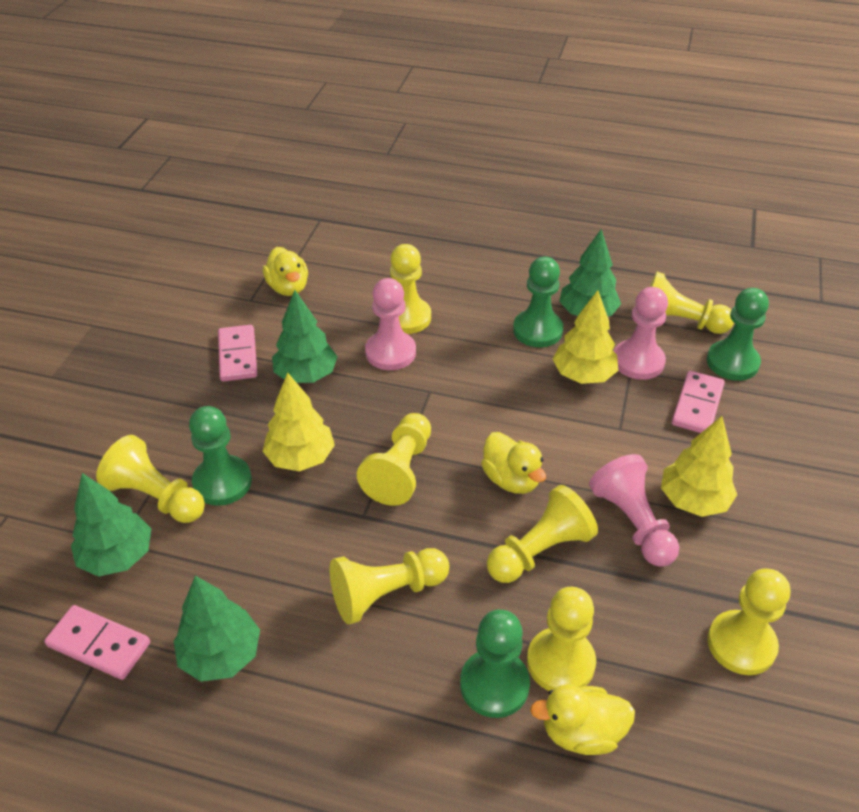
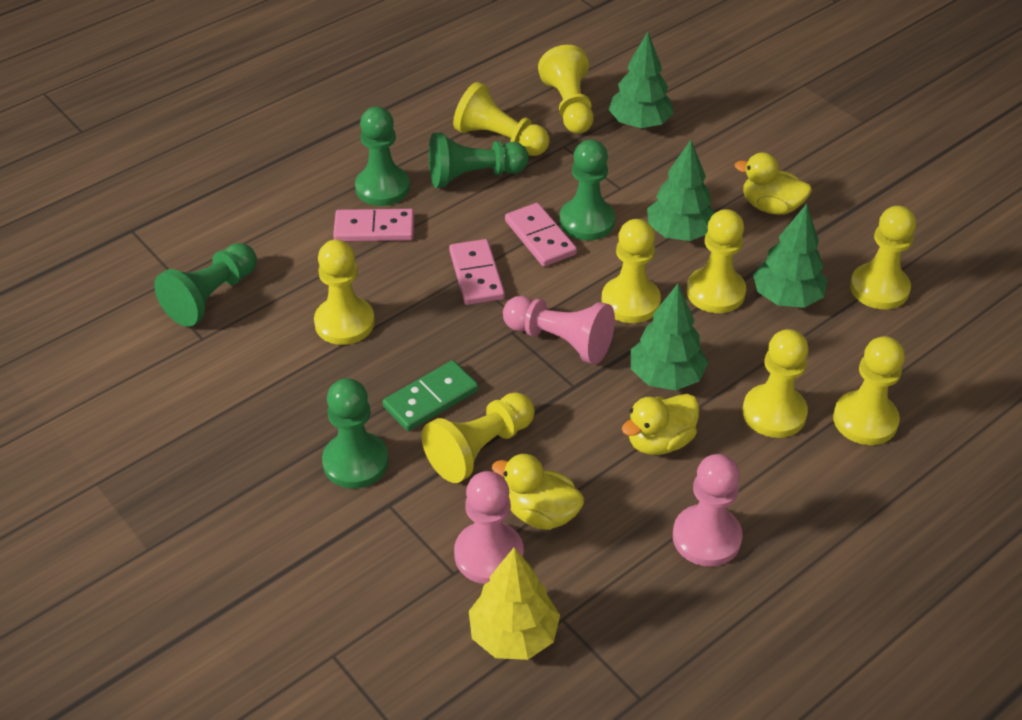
green domino: none = 0 -> [383,360,478,431] = 1
green pawn: [189,406,252,506] [460,609,530,718] [513,257,563,347] [707,288,769,381] = 4 -> [154,243,257,327] [322,378,389,489] [355,106,410,206] [429,132,529,188] [559,139,615,240] = 5
yellow pawn: [96,435,205,523] [330,548,450,624] [357,413,431,506] [390,244,431,334] [487,485,598,583] [527,587,596,691] [650,271,734,334] [707,568,790,675] = 8 -> [314,240,375,345] [422,392,535,483] [453,82,549,156] [538,45,594,134] [601,219,661,323] [687,209,746,313] [743,329,809,438] [833,336,905,445] [850,206,916,309] = 9
yellow tree: [262,373,335,471] [553,290,618,384] [661,416,737,517] = 3 -> [469,547,560,660] = 1

